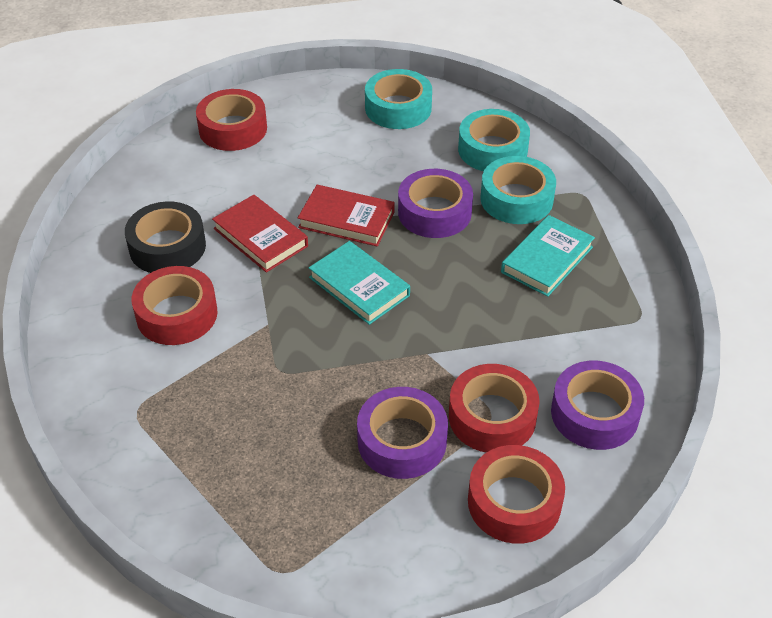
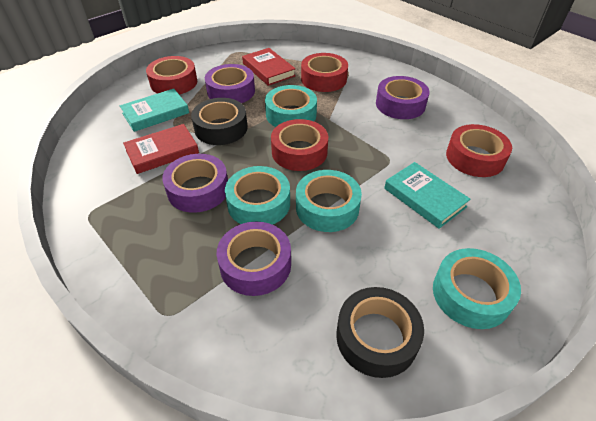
black tape: [125,201,206,273] = 1 -> [191,98,248,145] [336,287,424,378] = 2
purple tape: [357,387,448,479] [398,169,473,238] [551,361,644,450] = 3 -> [162,154,228,213] [205,64,255,103] [216,222,291,296] [376,76,429,119] = 4
turquoise tape: [365,69,432,129] [458,109,530,171] [480,156,556,224] = 3 -> [225,166,290,225] [265,85,317,127] [296,170,362,232] [433,248,521,329] = 4

